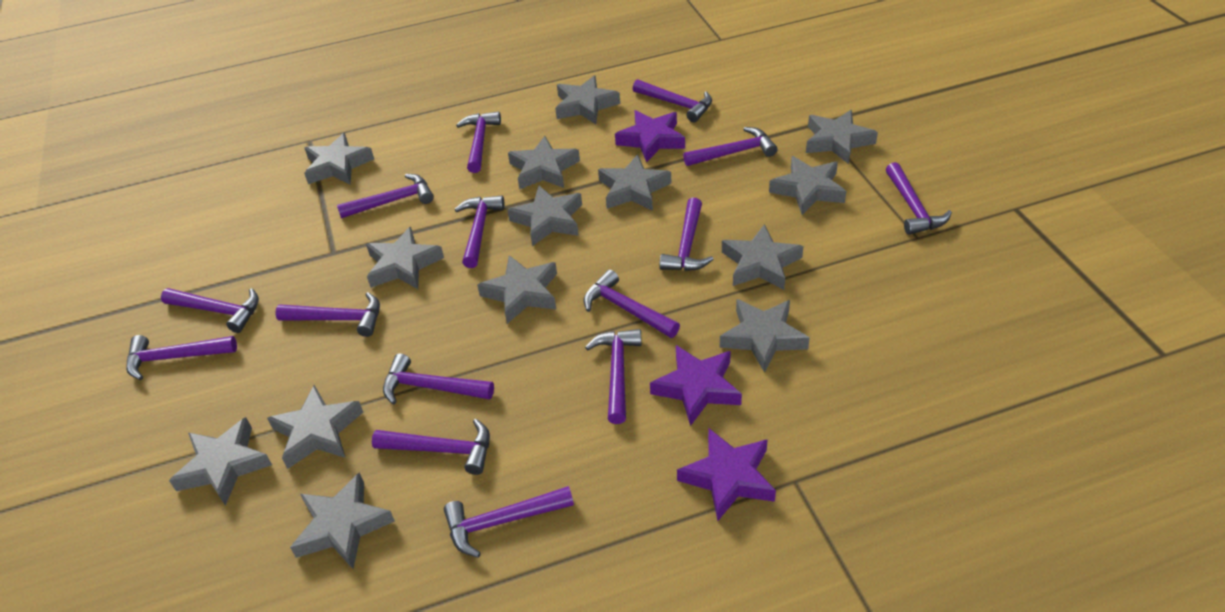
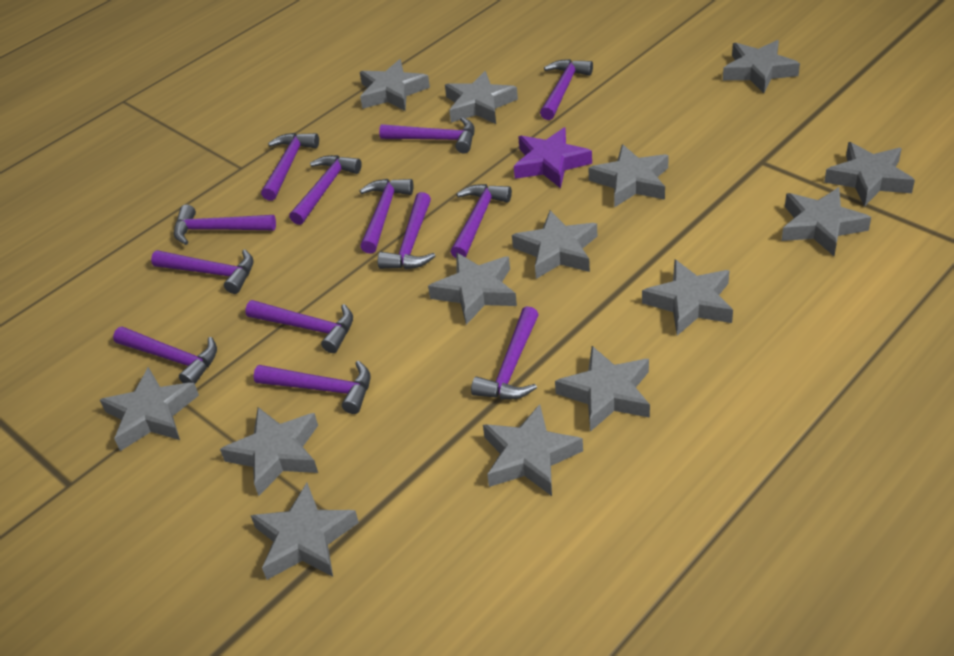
purple hammer: [126,335,237,380] [161,288,259,333] [275,292,380,337] [337,174,434,218] [372,419,490,475] [383,354,494,405] [444,486,574,558] [454,196,504,268] [456,112,501,173] [583,270,680,338] [585,329,642,424] [633,79,712,122] [659,198,714,271] [683,127,778,166] [886,162,952,235] = 15 -> [113,326,217,384] [151,249,254,294] [174,205,276,245] [245,300,353,353] [254,361,371,414] [261,133,319,201] [289,155,362,225] [360,179,413,253] [378,192,435,269] [379,117,475,154] [451,184,512,258] [471,306,539,399] [540,59,593,120] = 13
purple star: [615,110,685,163] [650,345,742,426] [677,428,776,521] = 3 -> [514,127,592,188] = 1

